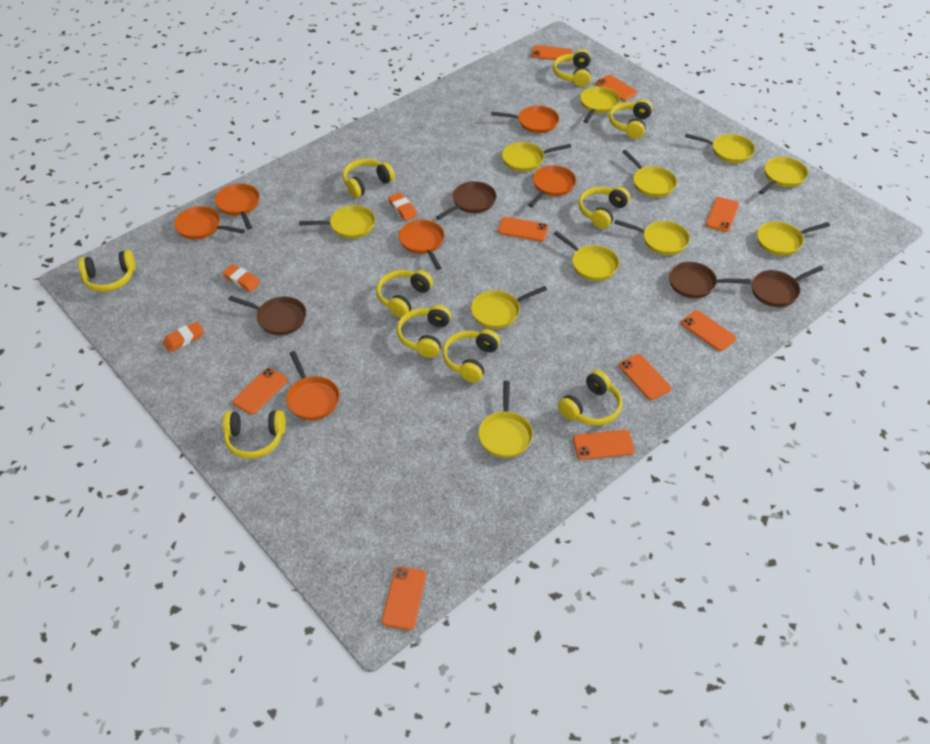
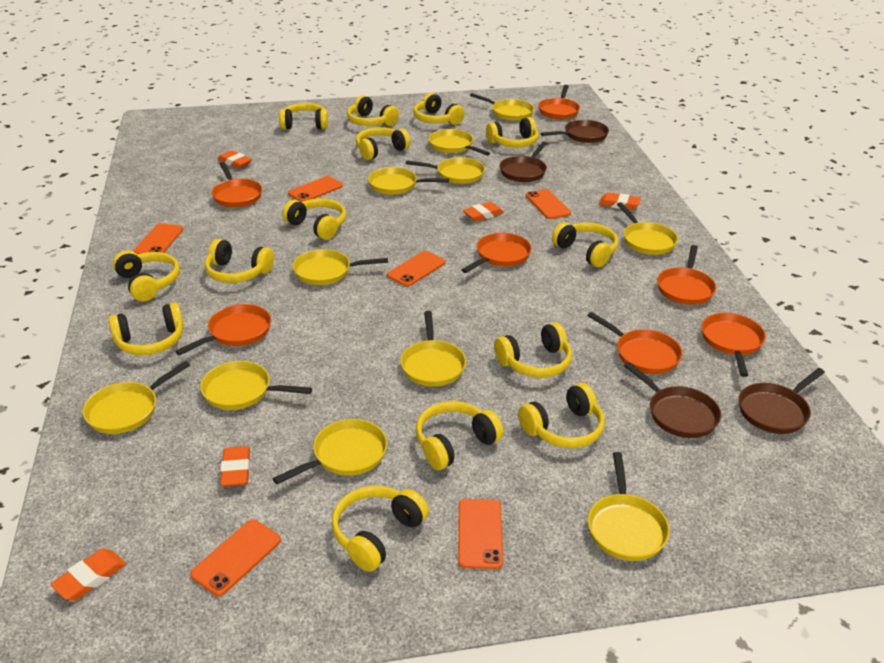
orange eraser: [163,321,204,352] [222,264,261,292] [388,192,417,221] = 3 -> [50,549,126,600] [218,150,252,169] [220,446,250,486] [463,202,504,222] [599,192,641,210] = 5
orange pan: [174,206,245,240] [215,184,260,230] [286,351,340,420] [399,220,445,270] [491,106,559,133] [528,165,576,207] = 6 -> [175,304,271,355] [212,162,262,207] [462,233,532,273] [538,85,580,119] [587,312,682,374] [657,245,716,305] [701,313,766,377] = 7
orange phone: [232,368,288,415] [382,566,426,630] [498,217,549,241] [531,45,573,62] [573,430,635,460] [596,75,638,101] [619,354,671,400] [681,310,736,351] [706,197,739,232] = 9 -> [134,223,183,254] [190,520,281,596] [288,176,343,202] [387,251,445,287] [458,499,503,569] [526,189,571,219] = 6
yellow headphones: [78,250,135,292] [223,410,286,459] [342,159,395,198] [376,270,433,318] [397,305,451,358] [442,329,500,383] [553,49,591,87] [558,370,622,426] [578,187,630,229] [609,99,653,139] = 10 -> [108,303,184,355] [113,250,180,301] [205,239,274,283] [279,103,328,129] [282,198,346,240] [332,486,429,572] [347,95,399,126] [356,127,410,160] [414,93,465,125] [416,401,504,470] [486,117,538,148] [494,322,572,378] [518,383,605,448] [552,222,618,267] = 14

